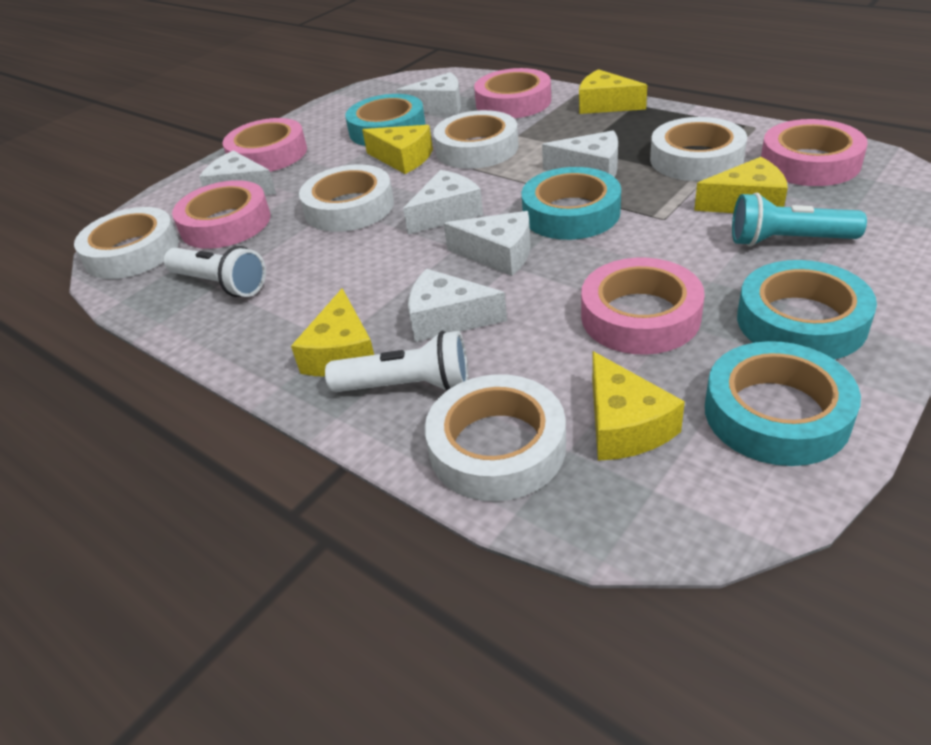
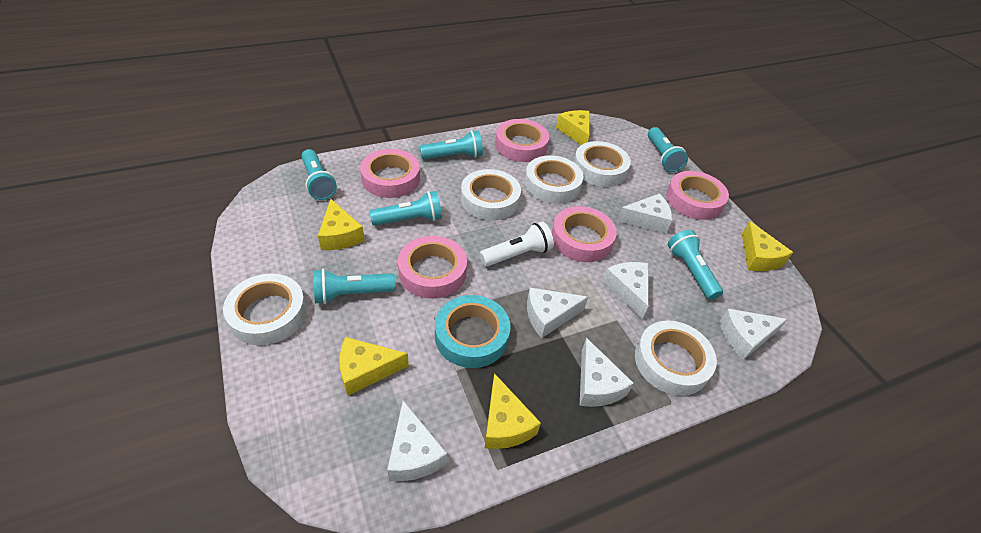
turquoise flashlight: [732,193,867,247] = 1 -> [302,149,337,200] [313,269,396,304] [369,191,442,226] [420,130,483,159] [648,127,688,172] [668,230,723,300] = 6
turquoise tape: [345,94,426,146] [521,167,621,240] [705,341,861,466] [737,260,877,360] = 4 -> [435,295,510,368] = 1
white flashlight: [164,246,266,297] [325,331,468,392] = 2 -> [480,221,554,267] = 1

